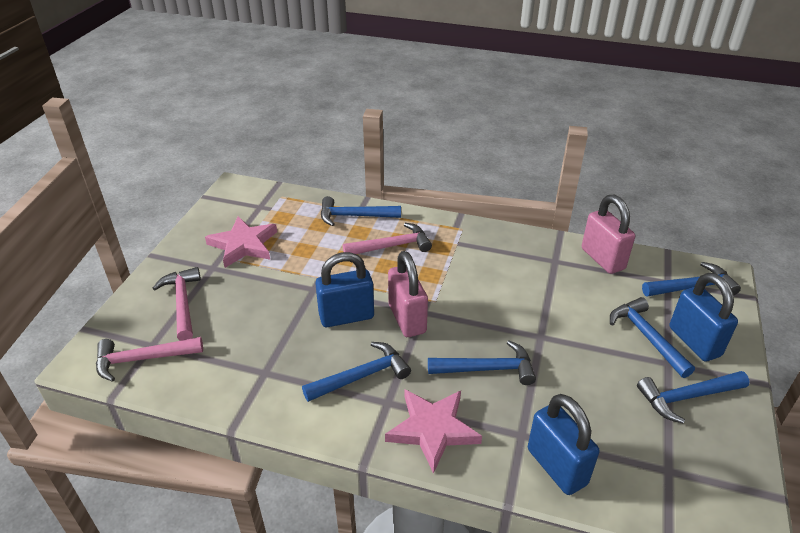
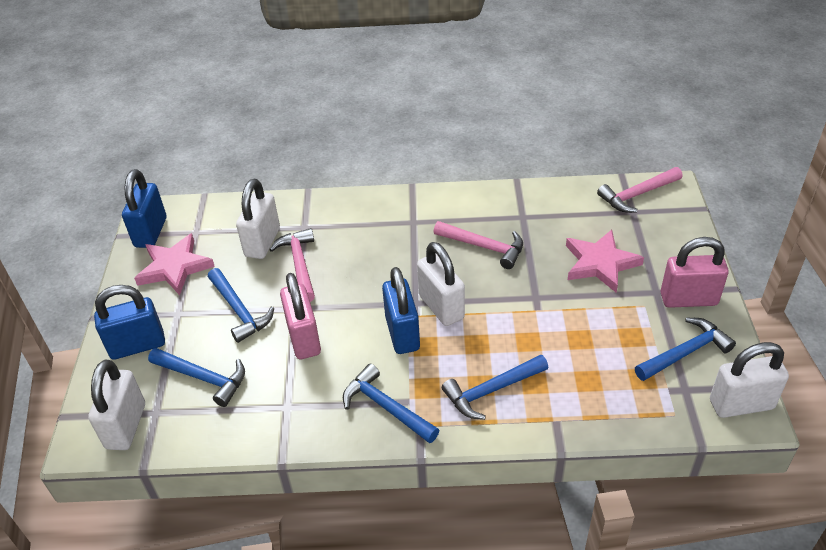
blue hammer: [302,342,411,402] [321,196,401,226] [428,341,536,385] [610,297,695,378] [637,371,750,424] [642,262,741,297] = 6 -> [148,348,245,407] [208,268,274,343] [343,364,439,443] [442,355,548,420] [635,318,736,381] = 5
white padlock: none = 0 -> [88,360,145,450] [236,179,280,259] [417,242,465,326] [710,342,789,418] = 4

